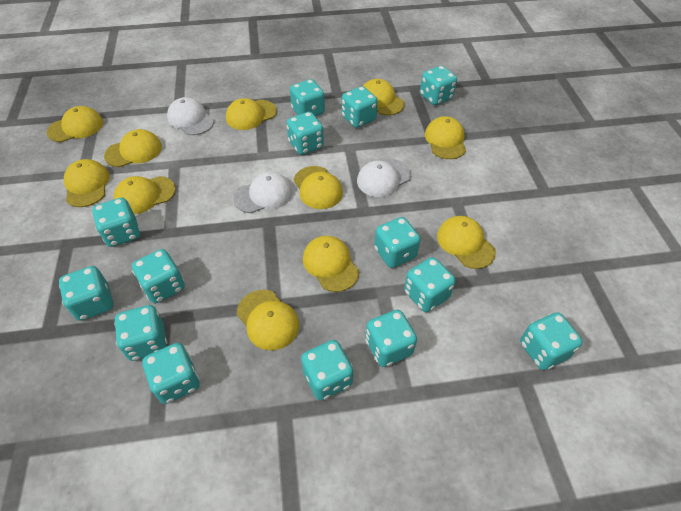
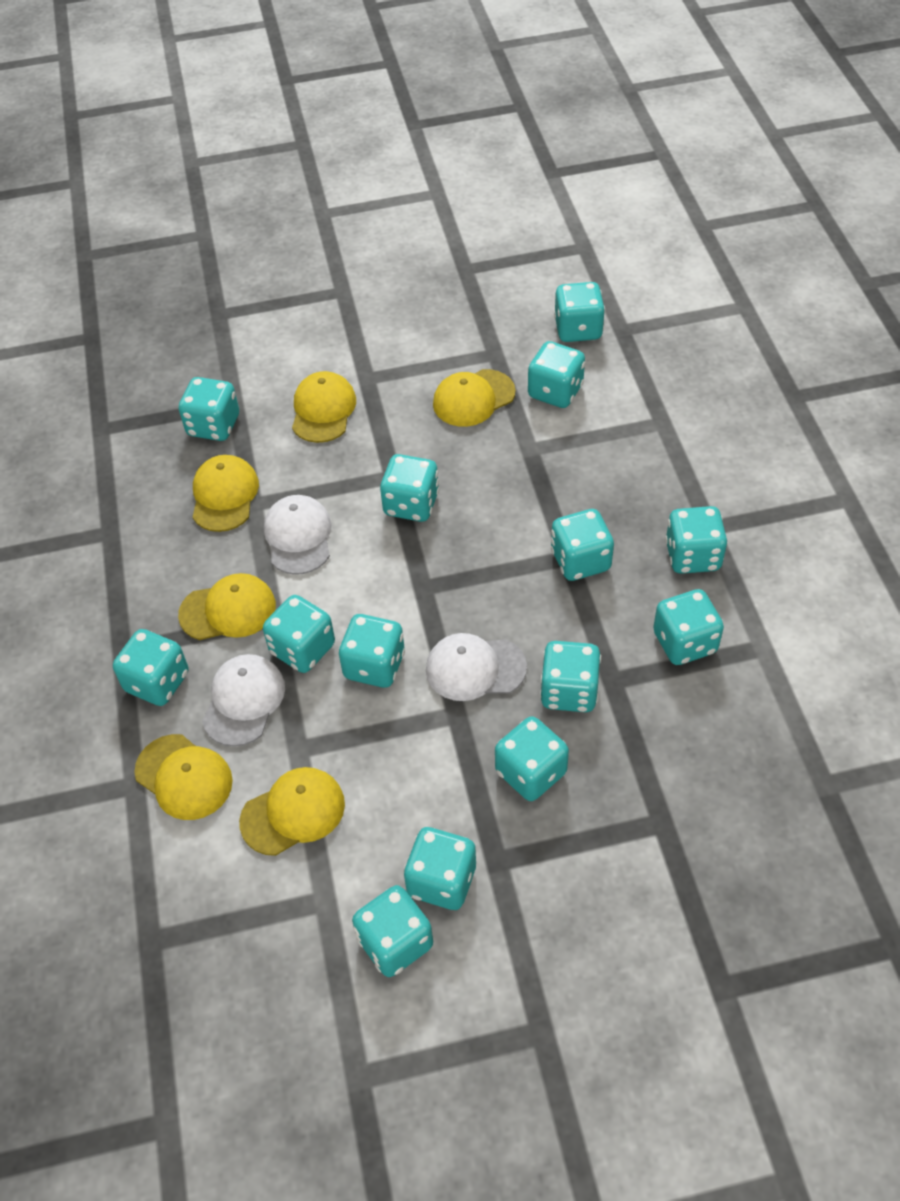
yellow cap: [47,106,103,142] [64,159,110,207] [104,129,162,167] [114,176,176,214] [226,98,277,130] [237,290,299,350] [294,166,343,209] [303,236,359,292] [363,79,405,115] [425,116,466,159] [437,216,496,269] = 11 -> [134,734,233,820] [178,573,276,640] [193,455,259,532] [239,767,345,856] [292,371,356,443] [433,369,516,427] = 6

